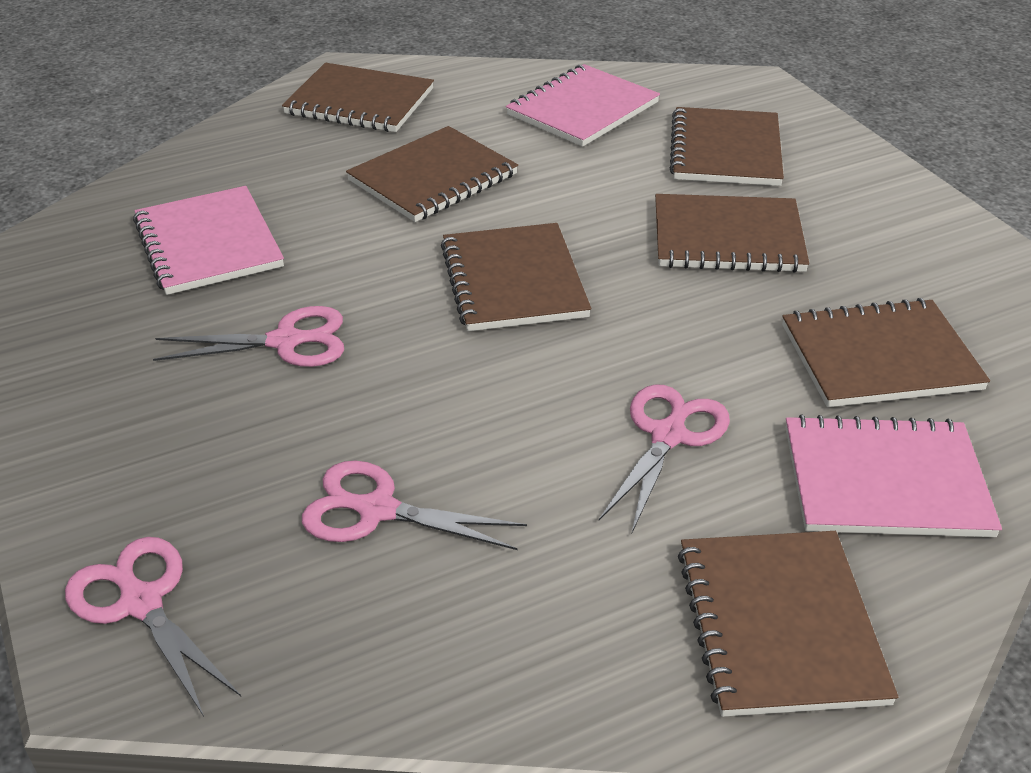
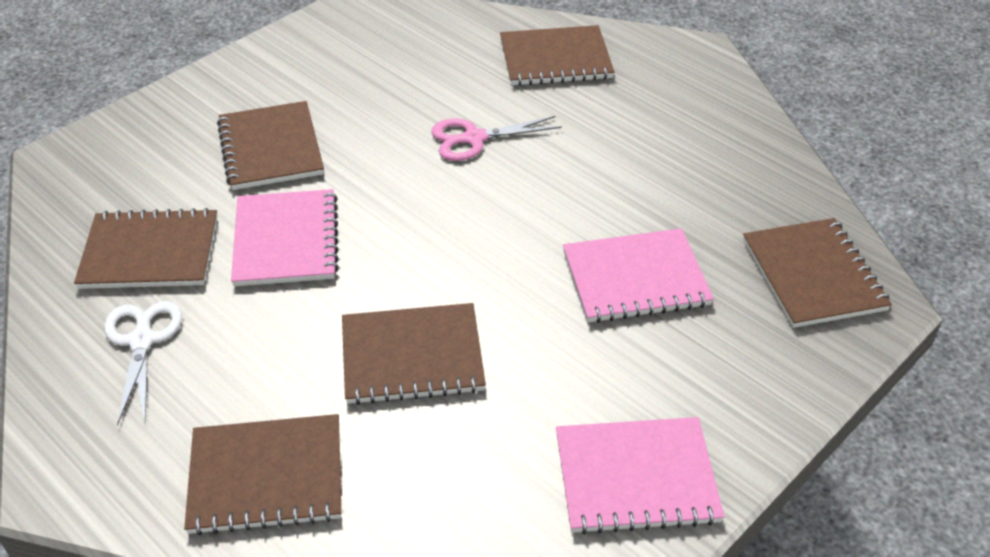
brown notebook: [282,63,434,132] [346,126,518,222] [441,223,591,331] [655,194,809,273] [670,107,784,186] [678,531,898,717] [782,298,990,407] = 7 -> [74,208,217,289] [184,414,341,535] [217,101,324,190] [342,303,486,405] [500,25,614,86] [743,218,892,328] = 6
pink scissors: [65,537,241,716] [153,306,344,367] [302,460,527,550] [599,385,730,532] = 4 -> [431,116,562,161] = 1
white scissors: none = 0 -> [104,301,182,426] = 1

